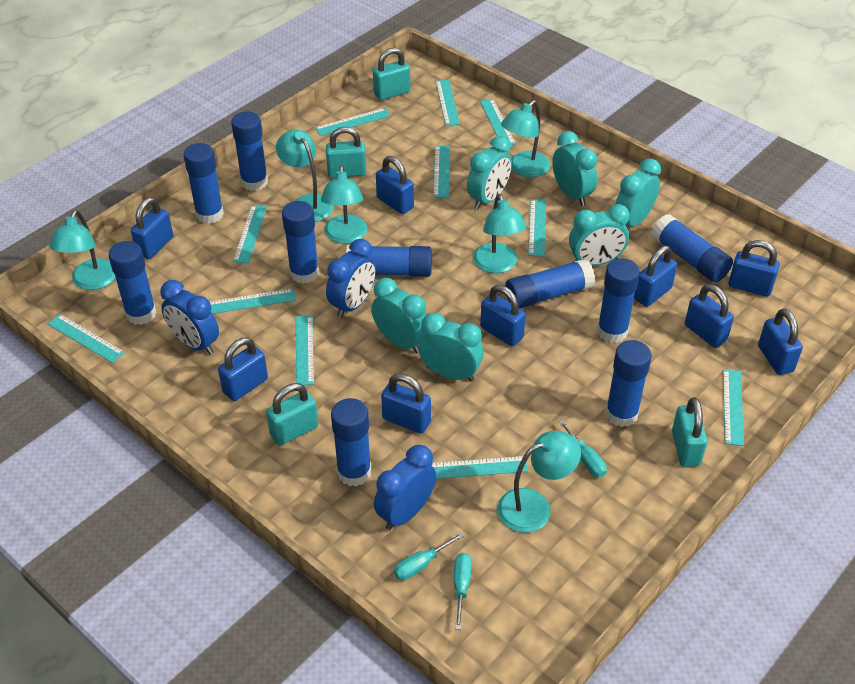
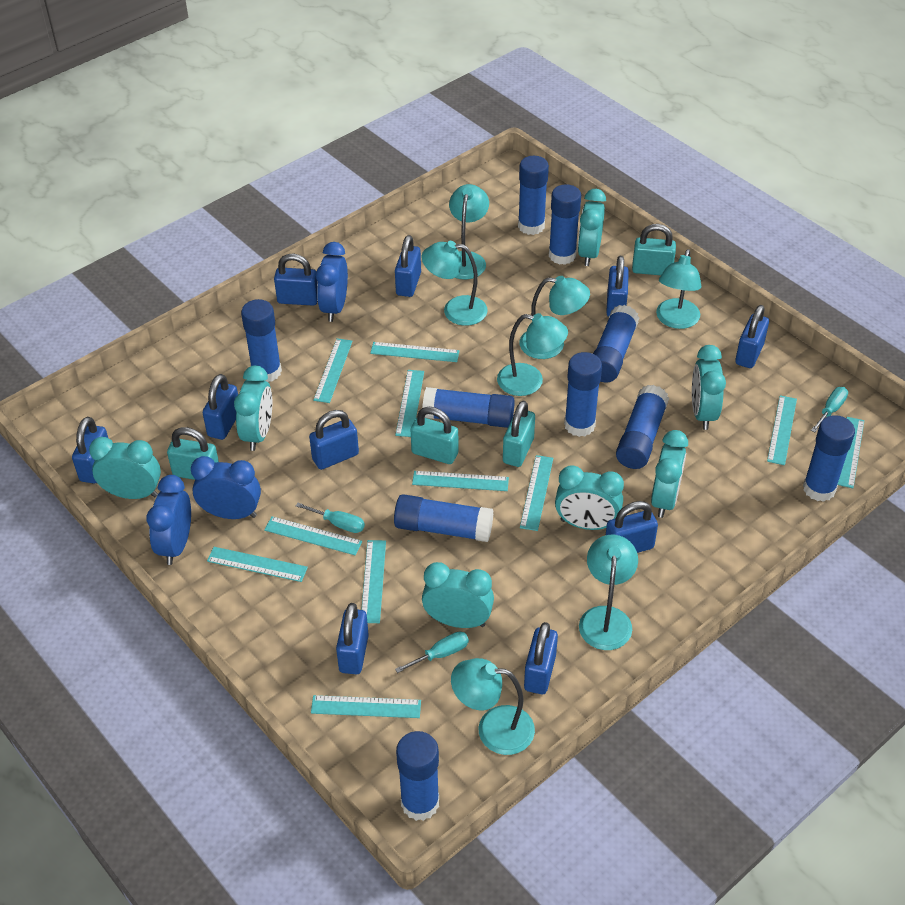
blue padlock: [131,197,173,259] [218,337,268,401] [376,156,414,214] [381,373,431,434] [480,285,526,346] [634,246,677,307] [685,284,734,348] [728,240,780,297] [758,308,803,375] = 9 -> [72,417,108,483] [203,374,238,440] [274,253,318,306] [309,410,359,470] [336,603,369,674] [395,235,421,297] [524,622,558,694] [606,256,629,317] [606,501,658,553] [735,305,769,368] = 10
turquoise clock: [371,278,426,354] [419,313,484,382] [467,136,512,209] [552,131,597,206] [569,204,630,266] [615,158,661,227] = 6 -> [89,437,161,499] [234,365,272,451] [422,562,494,628] [555,465,624,530] [578,189,606,266] [651,430,688,518] [692,345,726,430] = 7
turquoise lamp: [50,210,116,290] [276,129,334,222] [321,165,368,244] [473,193,527,273] [497,431,581,533] [501,100,550,177] = 6 -> [422,241,488,326] [449,184,489,279] [451,658,535,755] [497,313,568,396] [519,276,590,359] [579,535,638,650] [656,249,701,329] = 7

